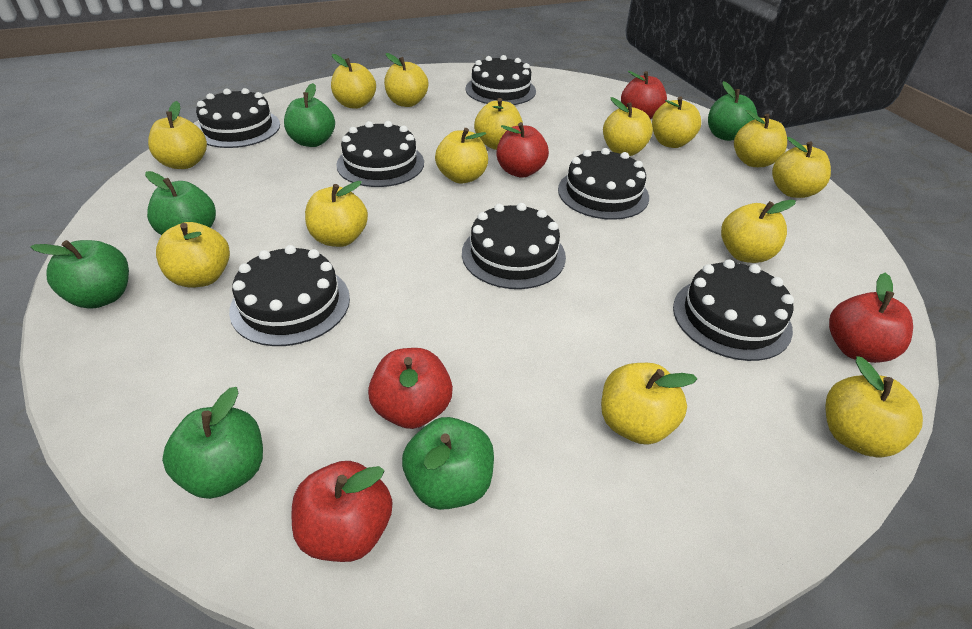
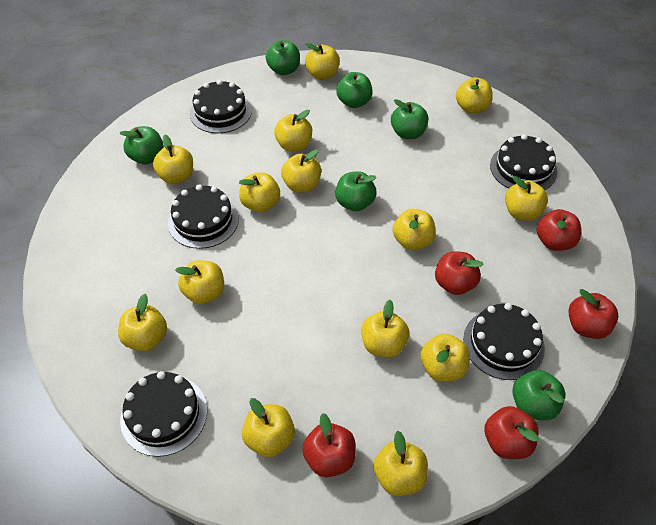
black cake: [196,88,280,148] [229,245,350,346] [336,121,424,187] [462,203,566,289] [465,55,536,105] [558,148,649,220] [673,259,794,361] = 7 -> [120,371,207,457] [168,184,239,249] [190,80,252,133] [463,303,545,380] [490,134,557,190] = 5

